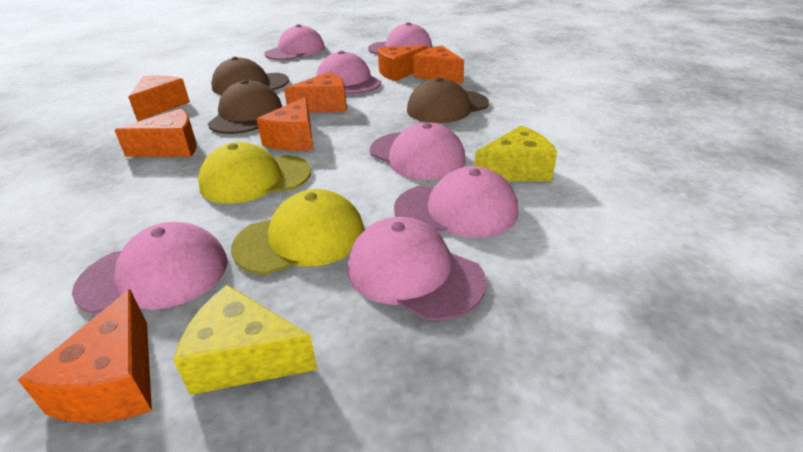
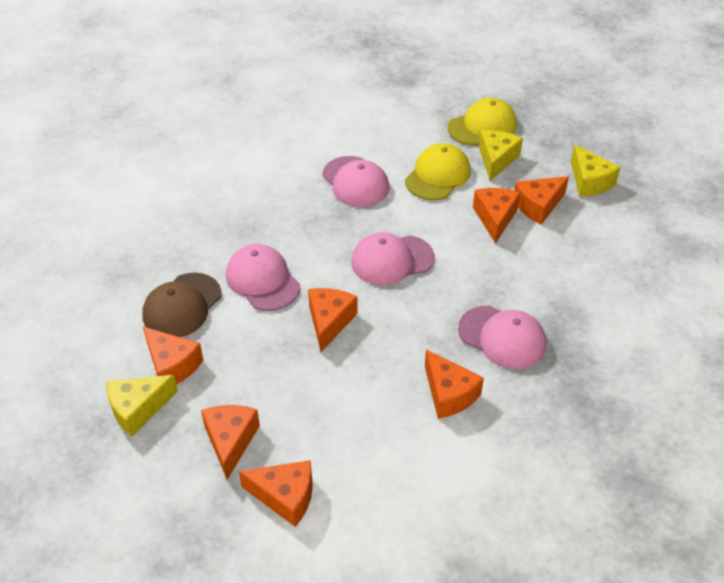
brown cap: [208,80,282,134] [211,57,289,95] [407,77,489,123] = 3 -> [142,273,221,337] = 1
pink cap: [72,222,228,314] [265,24,325,60] [316,51,381,94] [347,217,487,321] [368,22,432,55] [370,122,465,180] [394,166,518,238] = 7 -> [226,244,300,311] [323,156,390,207] [351,232,434,285] [458,306,546,369] = 4
yellow cheese: [173,285,317,395] [475,126,557,181] = 2 -> [106,375,178,437] [479,130,523,181] [571,145,621,197] = 3

